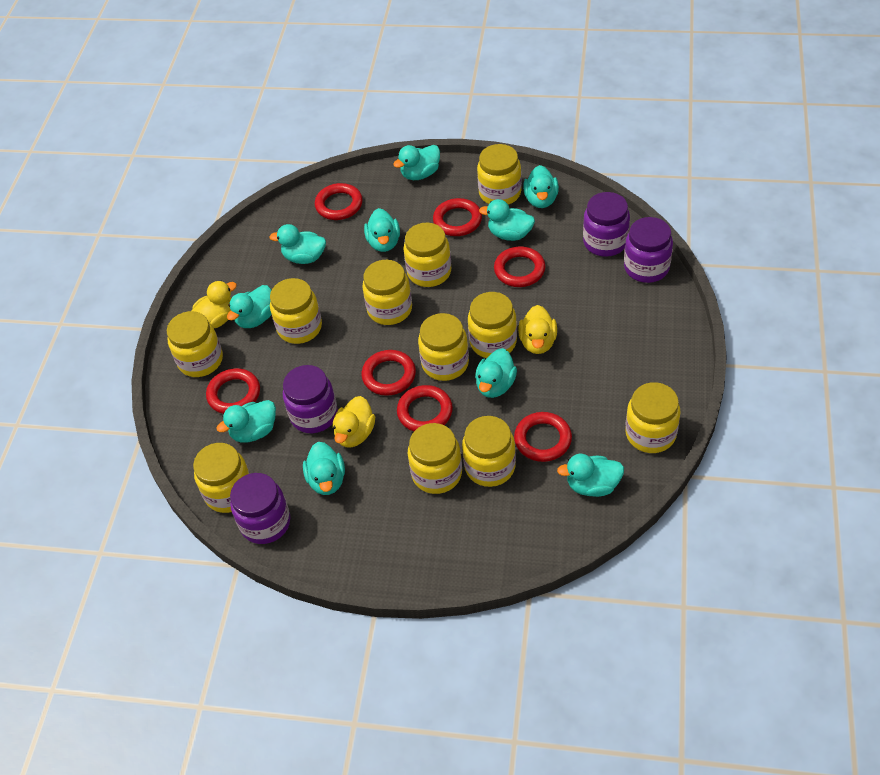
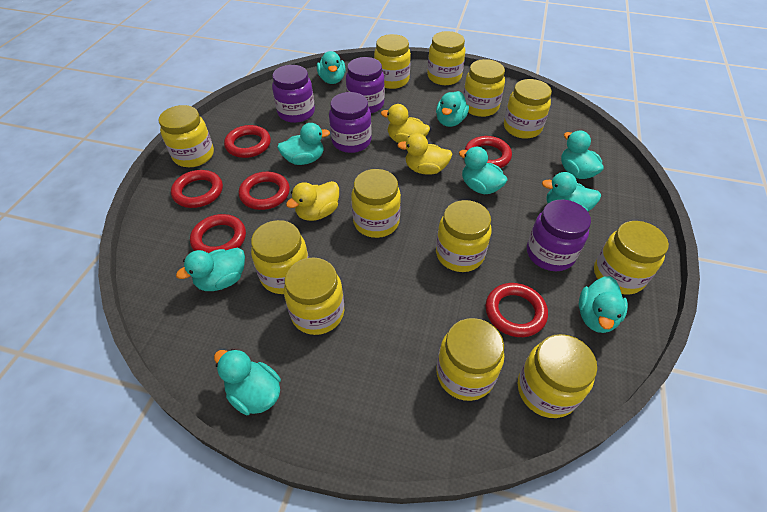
red ring: [206,368,260,414] [315,183,363,220] [362,350,416,396] [397,385,453,432] [433,198,482,236] [494,246,545,287] [514,412,572,462] = 7 -> [171,170,223,208] [190,214,246,253] [224,125,271,158] [239,172,290,210] [465,136,512,168] [486,283,548,337] = 6
turquoise duck: [217,400,276,443] [227,285,272,328] [269,224,326,264] [303,442,345,495] [364,208,400,252] [393,145,440,180] [475,348,517,398] [479,199,535,241] [523,165,559,208] [557,454,624,497] = 10 -> [176,248,245,291] [214,349,281,415] [277,123,330,165] [317,51,346,84] [436,91,469,127] [459,147,507,194] [542,172,601,211] [561,131,604,179] [579,276,628,333] = 9
yellow jar: [167,311,223,377] [193,443,250,513] [270,278,322,344] [362,260,412,325] [403,223,451,287] [408,423,462,494] [418,313,469,381] [462,416,516,487] [468,292,517,358] [477,144,522,205] [625,382,681,453] = 11 -> [159,105,214,167] [251,220,309,294] [284,258,344,335] [351,169,401,238] [374,34,411,89] [427,31,465,85] [436,200,492,272] [436,318,504,401] [463,59,505,117] [504,79,552,139] [518,334,597,418] [594,221,669,295] = 12

